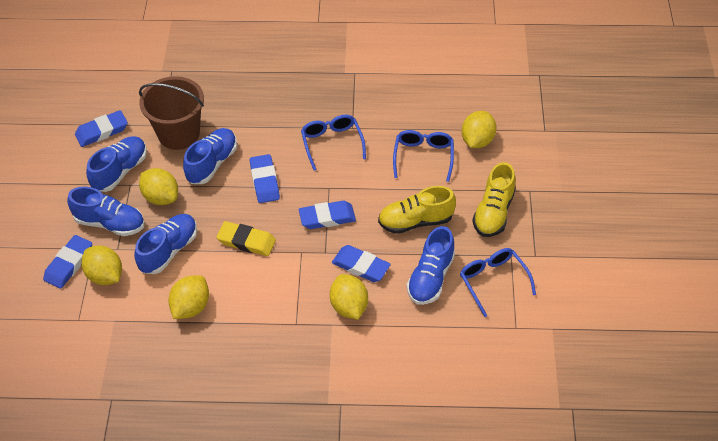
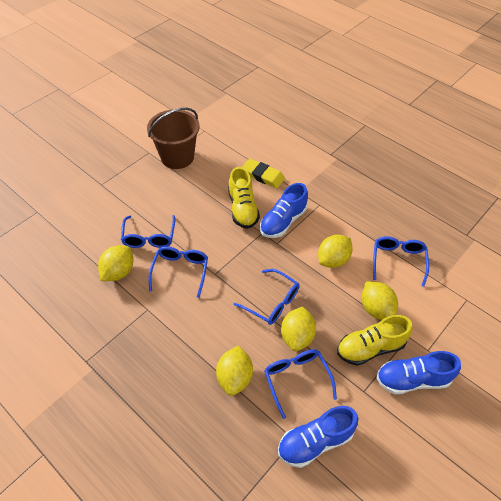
blue eraser: [43,235,92,289] [75,110,128,147] [250,154,280,203] [299,201,356,229] [332,245,391,282] = 5 -> none = 0
blue glasses: [301,115,366,171] [393,130,454,182] [460,248,536,317] = 3 -> [121,215,176,248] [148,246,208,298] [234,269,300,325] [264,349,337,419] [373,236,429,287] = 5
blue shoe: [67,186,145,236] [86,136,147,192] [134,214,197,274] [183,128,237,184] [407,226,455,305] = 5 -> [260,183,308,238] [278,406,358,468] [376,351,461,394] = 3

